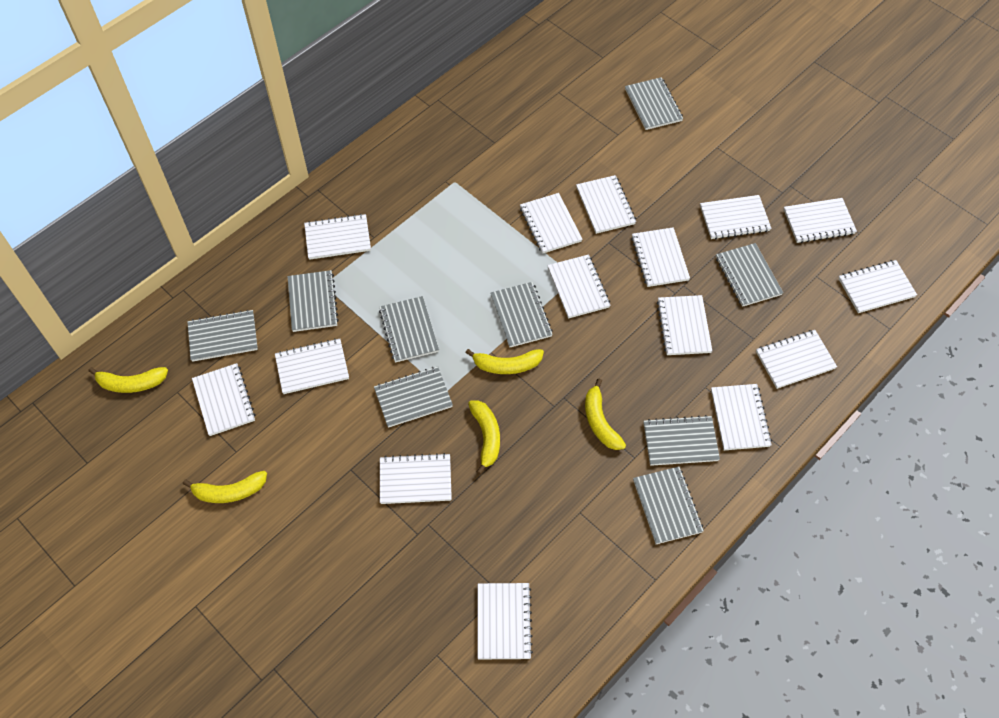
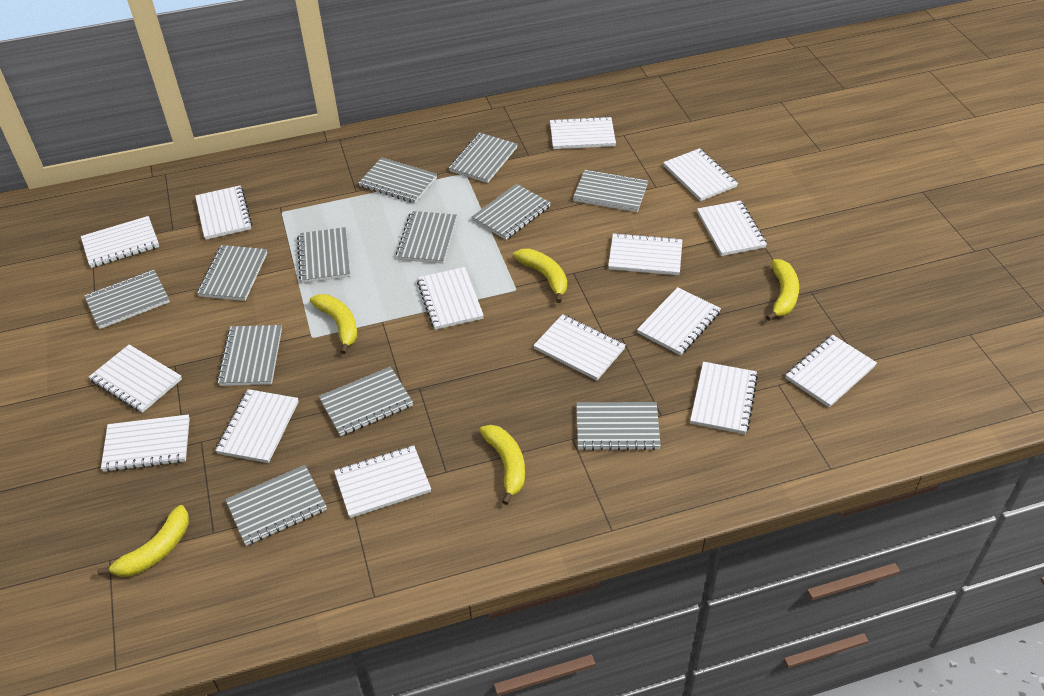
grey notebook: [187,310,258,362] [287,270,339,332] [374,367,453,428] [379,296,439,363] [490,282,553,347] [625,77,683,130] [633,467,704,544] [644,415,720,466] [716,243,783,307] = 9 -> [84,270,170,329] [197,245,267,301] [217,325,282,386] [225,465,327,546] [297,227,350,283] [319,367,413,436] [359,157,437,203] [396,211,457,264] [449,133,518,183] [472,184,551,240] [573,169,648,212] [576,402,661,451] = 12

